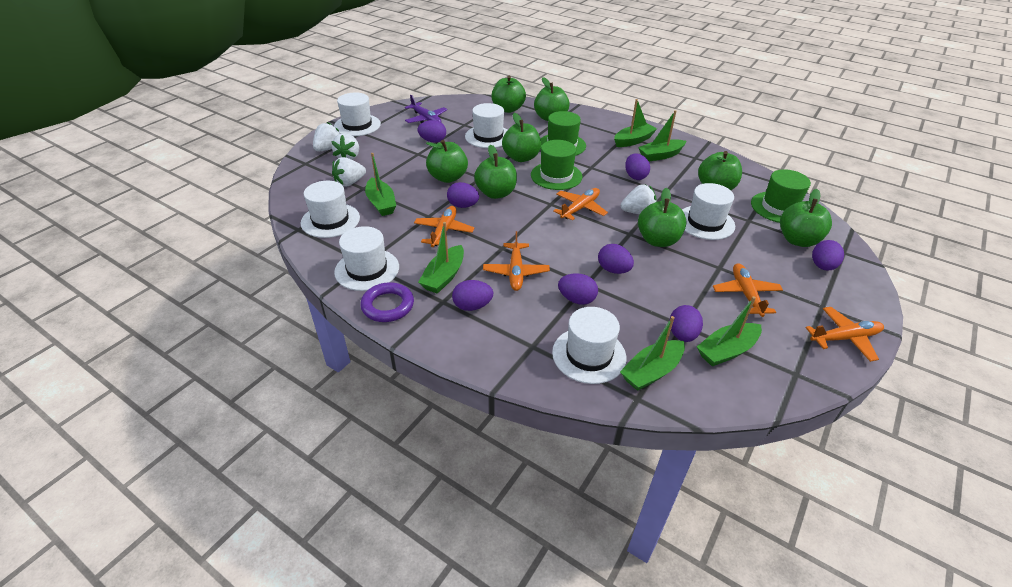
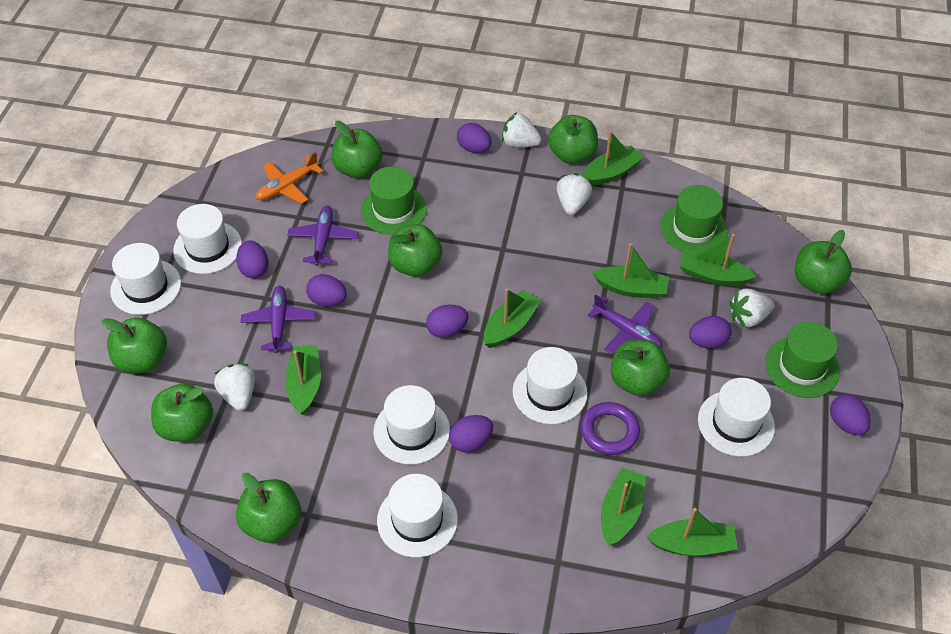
green boat: [365,153,396,216] [418,222,464,294] [614,99,657,147] [620,316,685,391] [638,110,686,161] [697,296,762,366] = 6 -> [285,345,321,415] [484,288,541,348] [582,131,644,186] [592,243,669,299] [601,468,646,546] [647,508,738,556] [680,234,756,286] = 7
orange plane: [414,206,475,247] [483,231,550,291] [553,188,608,221] [713,263,783,317] [805,307,884,362] = 5 -> [256,152,323,204] = 1
purple egg: [418,120,446,143] [447,182,479,208] [452,280,493,311] [558,273,598,305] [598,244,634,274] [625,153,650,180] [669,305,703,342] [812,240,844,271] = 8 -> [236,240,268,279] [306,274,347,307] [426,305,469,338] [449,415,493,452] [457,123,491,153] [689,316,731,349] [830,394,871,435] = 7
purple plane: [405,95,447,123] = 1 -> [241,286,316,353] [287,205,358,266] [587,294,662,354] = 3

